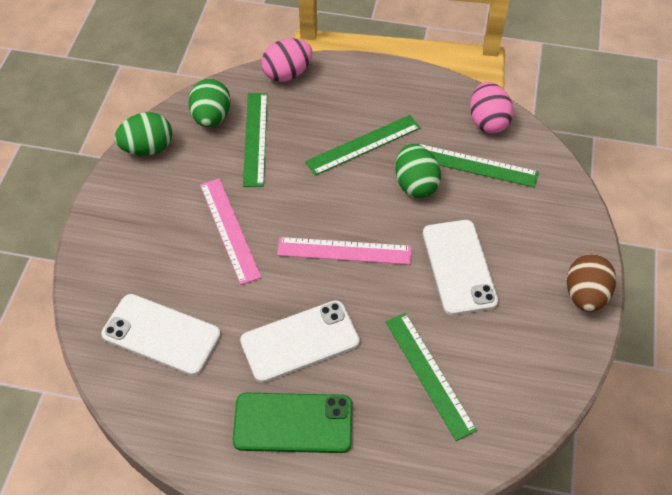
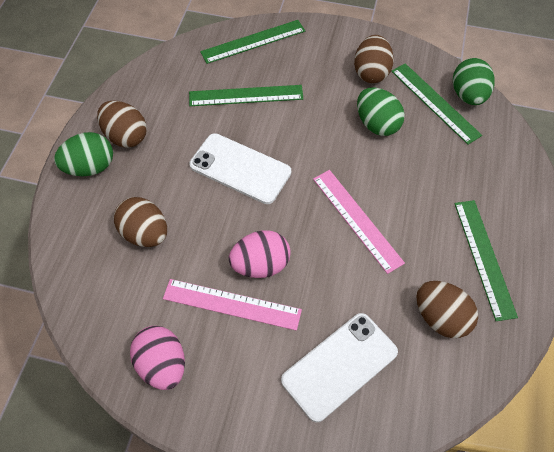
brown egg: [567,254,616,312] = 1 -> [97,101,147,148] [114,197,167,247] [354,35,394,83] [416,281,478,338] = 4
green phone: [233,393,352,453] = 1 -> none = 0
white phone: [101,294,220,376] [240,300,360,383] [423,220,498,315] = 3 -> [189,133,291,204] [281,313,398,422] = 2

